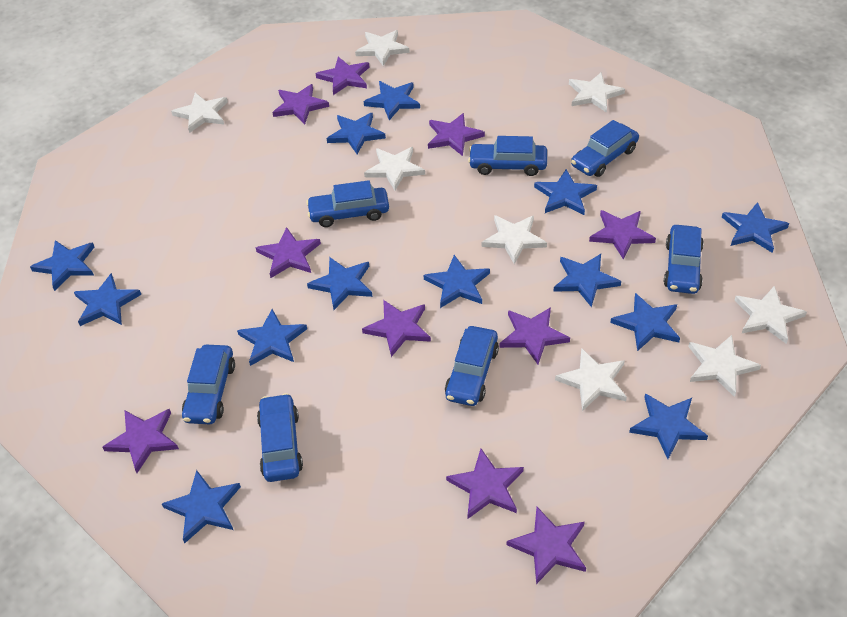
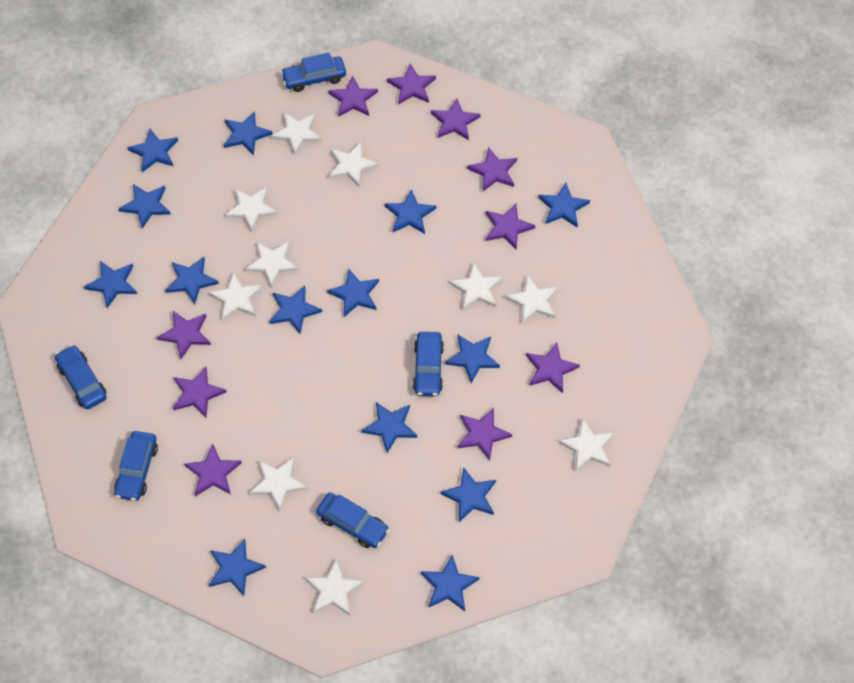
blue car: [182,345,235,424] [257,393,303,482] [306,180,389,227] [445,326,499,406] [468,136,547,176] [571,120,639,177] [664,225,704,294] = 7 -> [55,345,107,409] [114,431,158,501] [281,53,346,92] [316,493,390,548] [413,332,444,396] = 5
blue star: [30,240,94,291] [74,273,141,326] [162,470,241,544] [237,309,307,366] [307,257,373,310] [327,113,386,154] [364,81,420,120] [424,255,490,308] [534,169,597,215] [553,254,621,307] [610,293,680,351] [629,393,708,459] [722,202,789,253] = 13 -> [84,261,137,308] [119,184,171,228] [127,128,178,172] [165,257,219,304] [209,539,266,596] [224,111,272,155] [269,286,322,334] [327,269,379,317] [361,402,417,453] [385,189,436,234] [421,555,480,611] [440,467,496,522] [445,335,500,383] [538,183,590,227] = 14
white star: [171,93,228,133] [355,30,410,66] [364,147,425,190] [482,215,547,264] [555,348,627,411] [569,72,625,113] [688,335,761,397] [734,286,807,344] = 8 -> [209,273,262,321] [225,187,278,231] [245,242,299,287] [250,457,307,510] [271,113,322,154] [305,559,364,615] [329,142,379,187] [449,263,502,310] [505,275,558,324] [559,418,614,471] = 10

